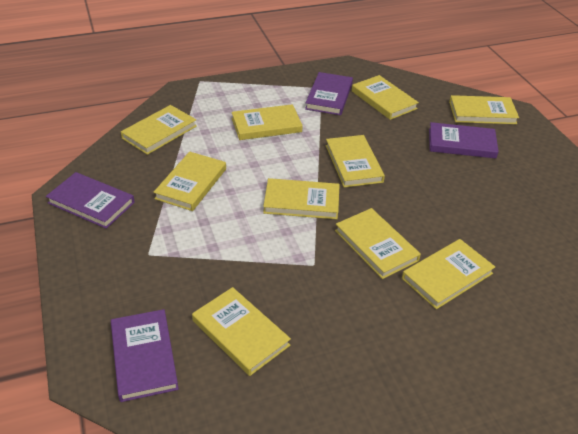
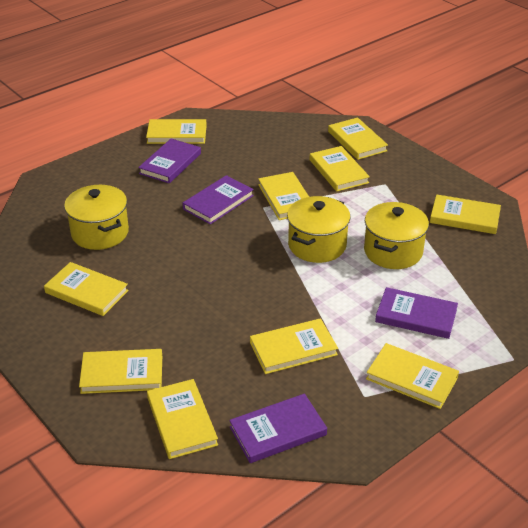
yellow pot: none = 0 -> [64,185,129,250] [287,196,351,263] [364,202,429,269] = 3

